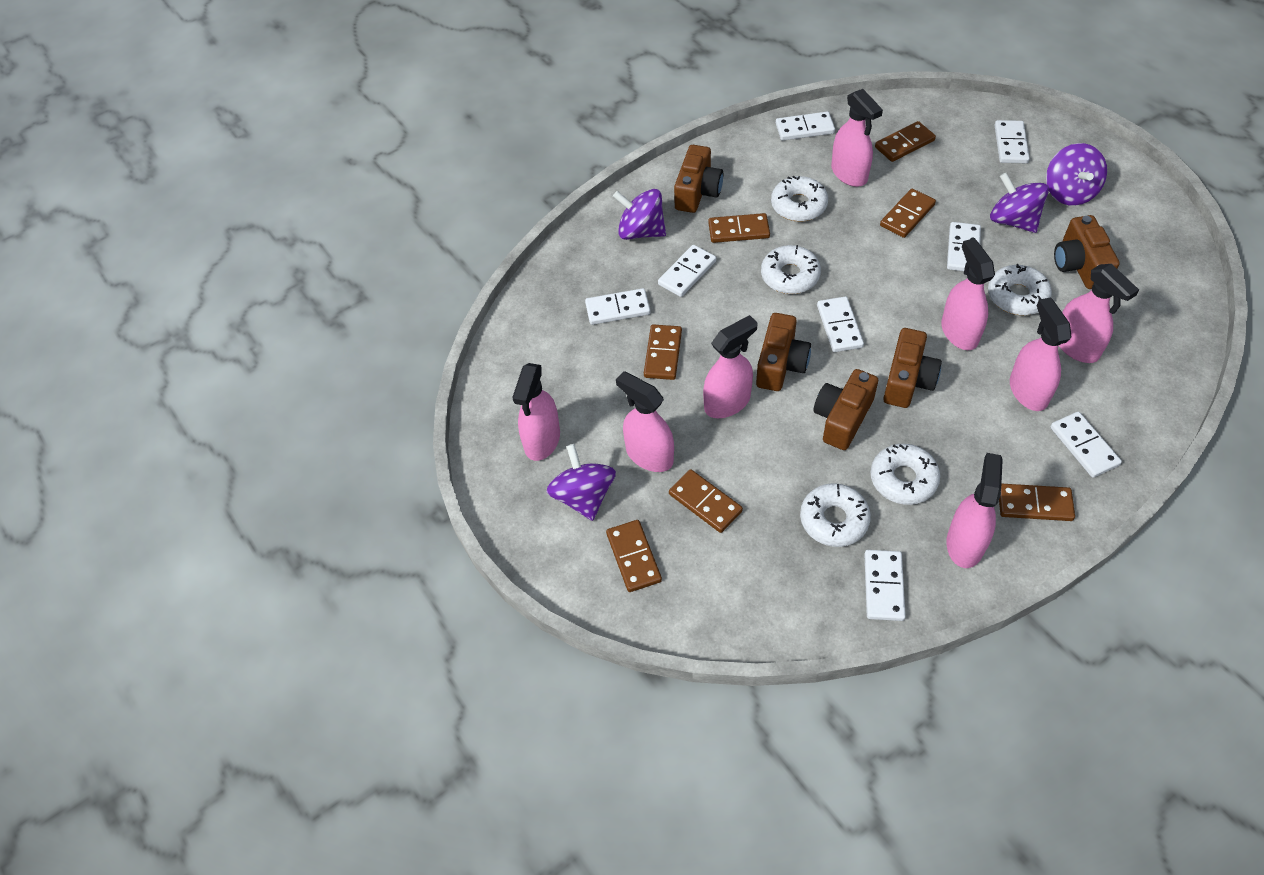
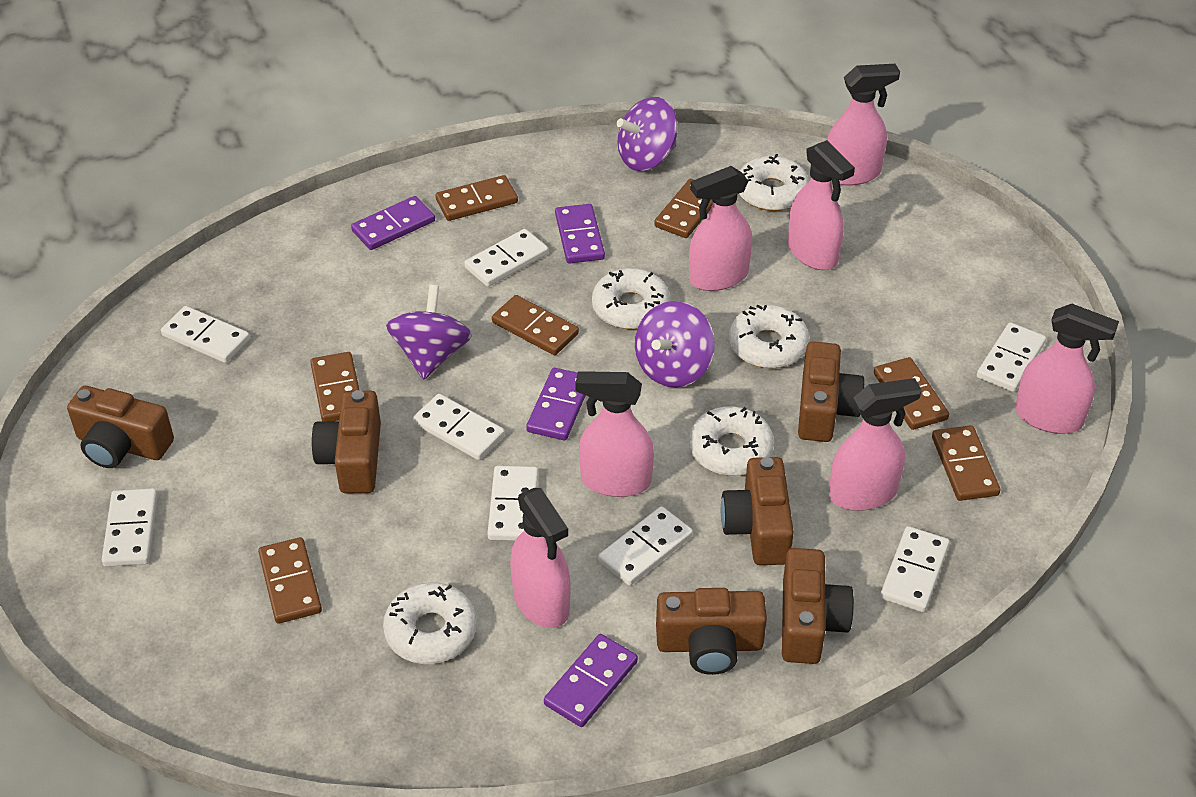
brown camera: [674,145,723,213] [756,313,811,391] [813,369,878,450] [883,328,942,408] [1054,215,1120,289] = 5 -> [67,386,174,468] [312,390,381,494] [656,588,767,675] [721,457,794,565] [782,548,854,664] [798,341,865,442] = 6
pink spray bottle: [512,363,560,461] [616,371,674,472] [703,315,758,418] [831,89,883,187] [941,238,995,350] [947,453,1003,568] [1010,297,1071,411] [1059,264,1139,363] = 8 -> [510,488,571,628] [575,371,654,497] [689,166,752,291] [788,140,855,270] [827,64,900,186] [829,378,922,511] [1015,304,1119,434] = 7
purple domino: none = 0 -> [351,196,435,250] [526,368,586,440] [544,634,638,727] [555,204,605,264] = 4
purple spinning top: [547,444,616,521] [613,189,666,240] [990,173,1049,233] [1046,143,1107,206] = 4 -> [386,285,472,380] [617,97,678,171] [635,301,715,387] = 3

